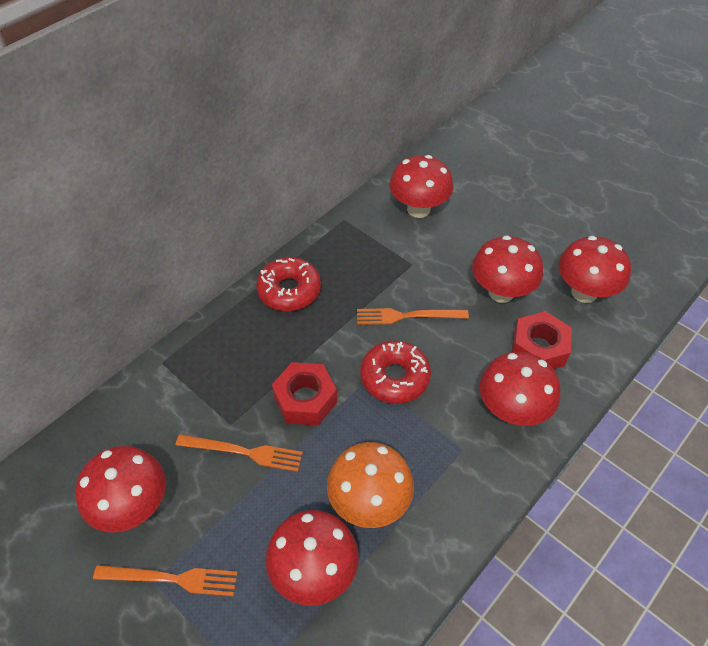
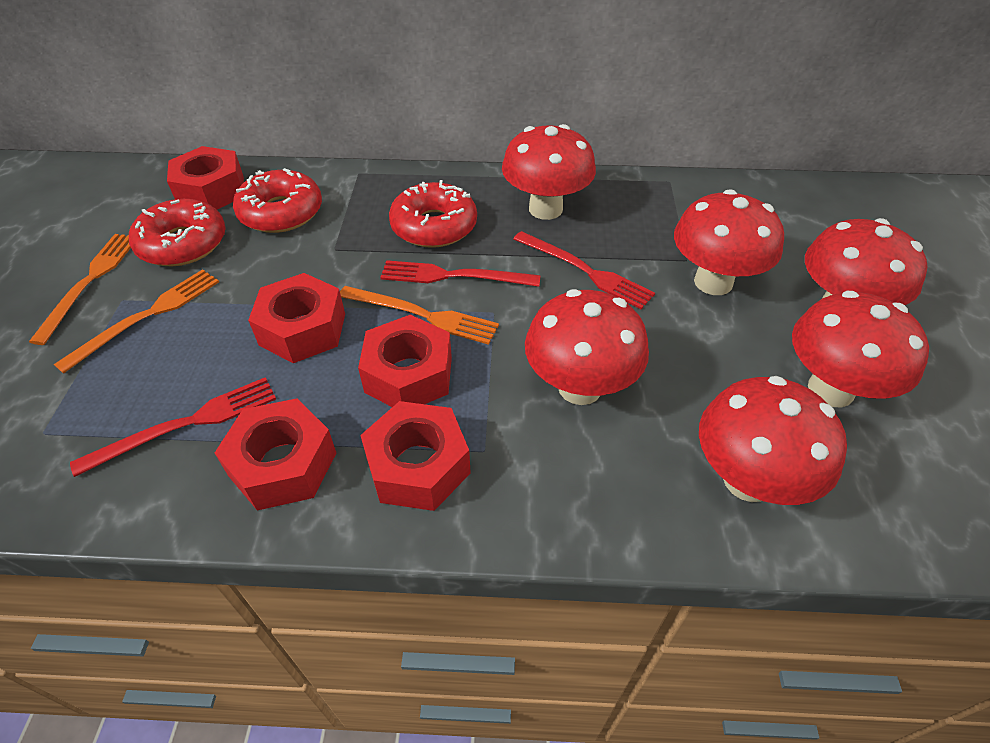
orange mushroom: [327,442,414,528] = 1 -> none = 0
red donut: [256,257,321,311] [360,340,431,404] = 2 -> [129,199,226,266] [233,168,322,233] [389,180,477,248] = 3
red fork: none = 0 -> [70,377,276,477] [380,260,541,287] [513,231,655,309] = 3
red nut: [272,362,337,426] [512,311,572,369] = 2 -> [167,146,244,210] [215,398,336,511] [248,273,345,363] [358,315,452,407] [360,401,471,511] = 5

